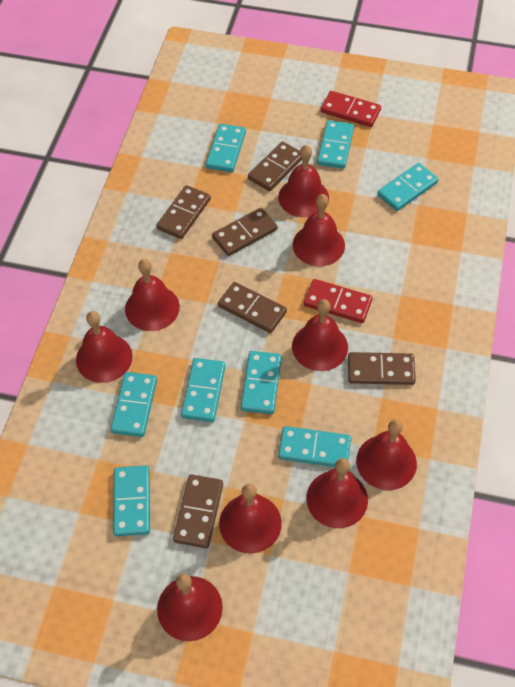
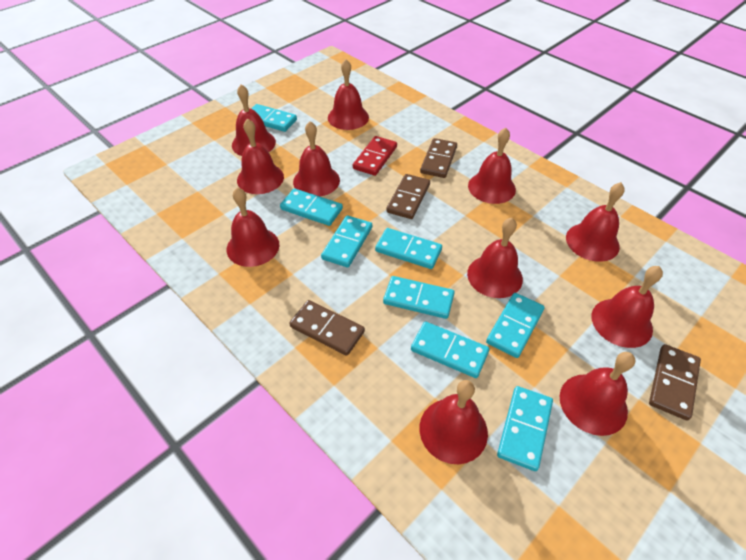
brown domino: [156,185,211,239] [173,474,223,548] [212,208,277,256] [218,282,287,333] [248,141,302,191] [348,352,416,385] = 6 -> [289,300,365,356] [386,174,430,219] [420,138,457,178] [649,344,701,420] = 4
red bell: [76,311,133,383] [125,259,180,331] [157,573,223,641] [219,484,282,553] [278,145,329,217] [292,299,348,371] [293,194,345,266] [306,458,368,528] [356,419,417,490] = 9 -> [227,187,279,267] [232,84,276,156] [237,118,284,194] [293,121,340,196] [328,59,369,130] [419,380,488,464] [467,218,523,298] [468,128,516,204] [560,352,635,436] [566,182,625,262] [591,266,663,348] = 11
red domino: [304,279,373,323] [321,91,381,127] = 2 -> [353,136,397,176] = 1

